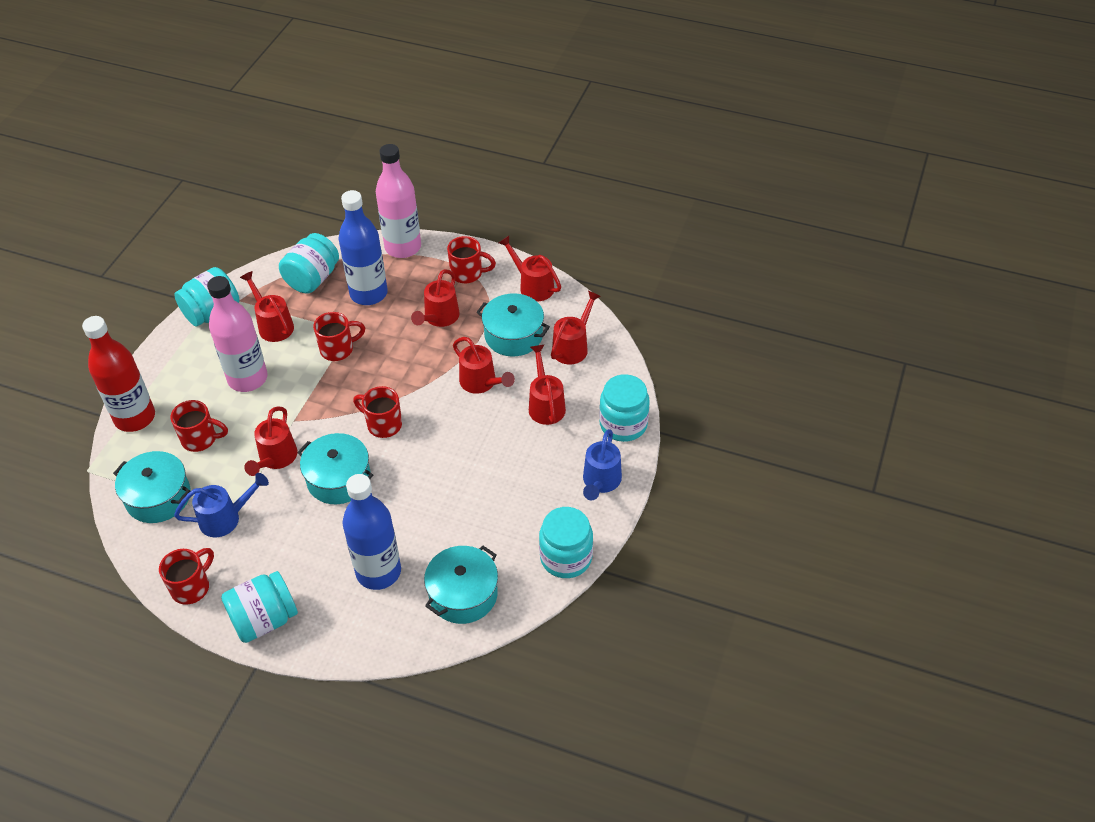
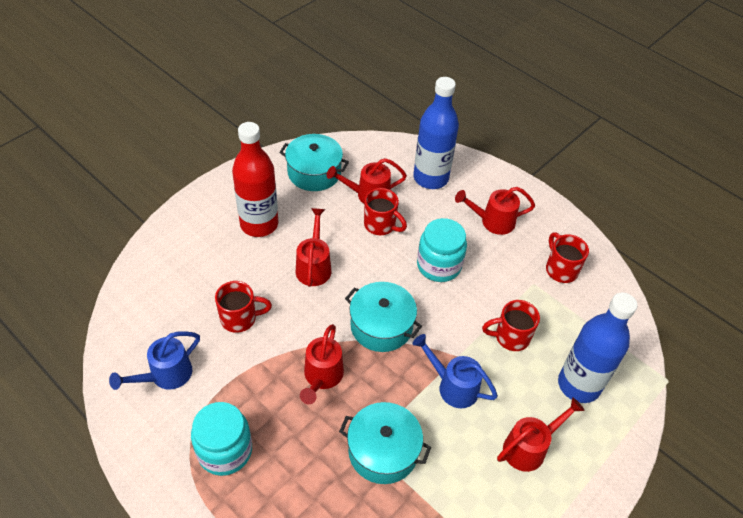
pink bottle: [207,276,268,392] [376,144,421,258] = 2 -> none = 0
red mug: [159,548,214,605] [171,400,228,452] [313,312,365,361] [353,386,402,438] [447,236,496,283] = 5 -> [215,281,272,333] [364,188,407,235] [482,300,540,351] [546,232,589,283] = 4
red watering can: [240,271,294,342] [244,406,297,476] [411,269,460,327] [453,337,515,394] [499,236,561,301] [529,345,566,425] [551,291,601,364] = 7 -> [296,208,331,287] [300,324,344,404] [327,158,407,204] [455,187,535,235] [497,397,585,472] = 5
turquoise jar: [174,267,239,327] [221,571,298,643] [279,233,339,293] [539,507,593,578] [599,374,650,442] = 5 -> [191,402,252,476] [417,218,467,282] = 2
turquoise pot: [113,451,191,523] [297,433,373,504] [424,546,498,624] [477,293,550,356] = 4 -> [279,134,349,191] [339,402,431,484] [345,282,422,352] = 3

